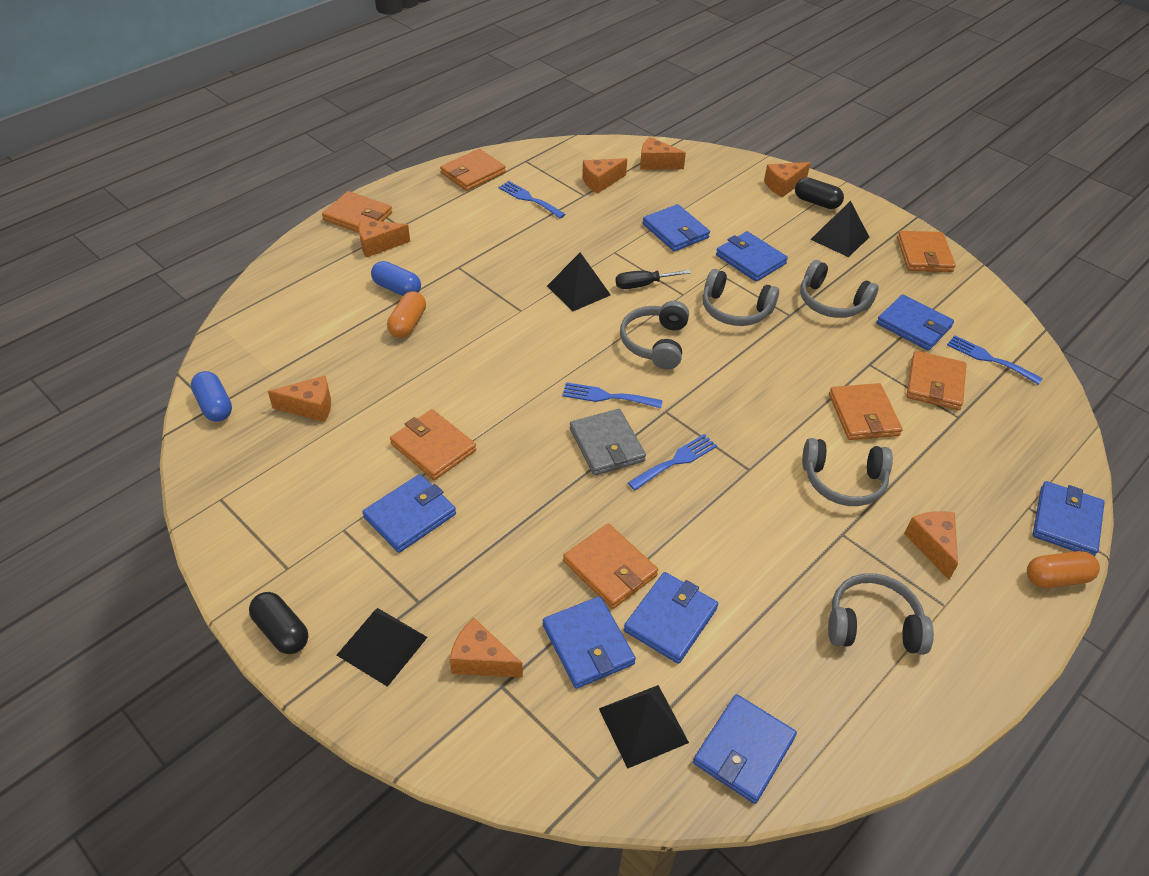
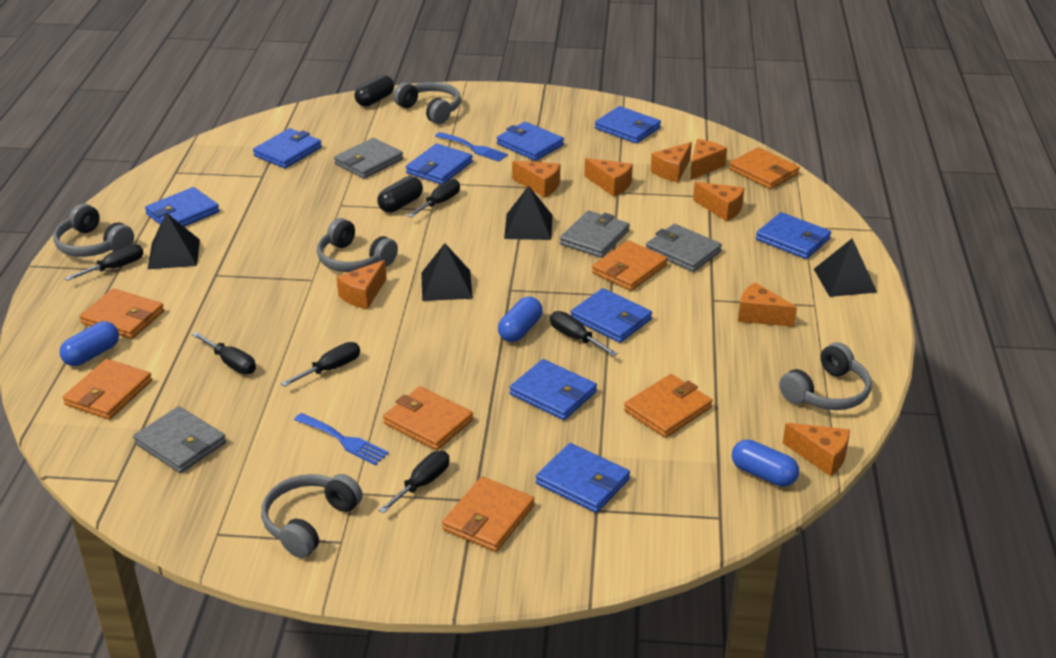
black screwdriver: [616,270,691,289] = 1 -> [65,244,144,281] [192,332,256,374] [281,342,360,387] [378,451,449,514] [407,179,460,218] [550,311,618,356] = 6
blue capsule: [191,371,232,422] [371,261,421,296] = 2 -> [59,321,119,366] [498,297,543,342] [732,439,799,487] = 3
blue fork: [498,181,566,218] [562,382,663,408] [628,434,717,490] [947,335,1043,385] = 4 -> [294,413,389,465] [435,132,508,162] = 2
blue wallet: [362,474,456,553] [543,596,636,689] [624,572,718,664] [643,204,710,252] [693,694,797,804] [716,231,788,282] [877,294,954,351] [1033,481,1105,557] = 8 -> [145,187,220,227] [253,128,322,168] [406,143,473,184] [497,122,564,161] [510,359,597,420] [536,443,630,513] [571,288,652,343] [595,106,661,144] [756,212,831,259] = 9
grey wallet: [570,409,646,475] = 1 -> [133,406,226,473] [334,138,403,179] [560,211,630,258] [646,224,722,272] = 4
orange capsule: [387,291,426,338] [1027,551,1100,588] = 2 -> none = 0
orange cheese: [268,376,331,422] [359,220,410,258] [450,618,523,678] [582,158,627,194] [640,137,686,169] [764,162,811,198] [904,511,958,580] = 7 -> [336,260,387,309] [512,161,560,198] [585,158,633,197] [651,142,692,182] [690,139,727,180] [693,182,744,222] [738,282,797,327] [783,423,850,476] = 8

